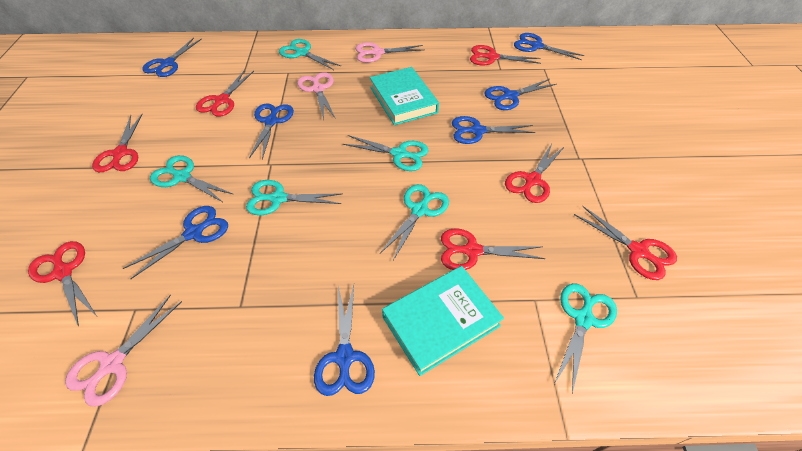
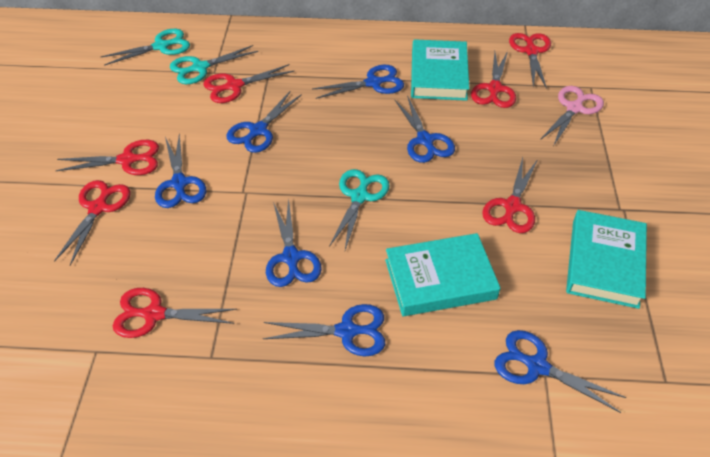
pink scissors: [65,294,182,407] [297,72,336,119] [355,42,424,63] = 3 -> [540,86,604,145] = 1
turquoise book: [370,67,439,125] [382,266,504,376] = 2 -> [385,233,501,316] [411,39,469,101] [566,210,647,309] = 3
turquoise scissors: [150,155,233,203] [246,180,343,215] [279,39,341,70] [343,135,429,171] [380,184,449,260] [554,283,617,394] = 6 -> [101,29,190,66] [170,45,258,84] [329,169,390,250] = 3

